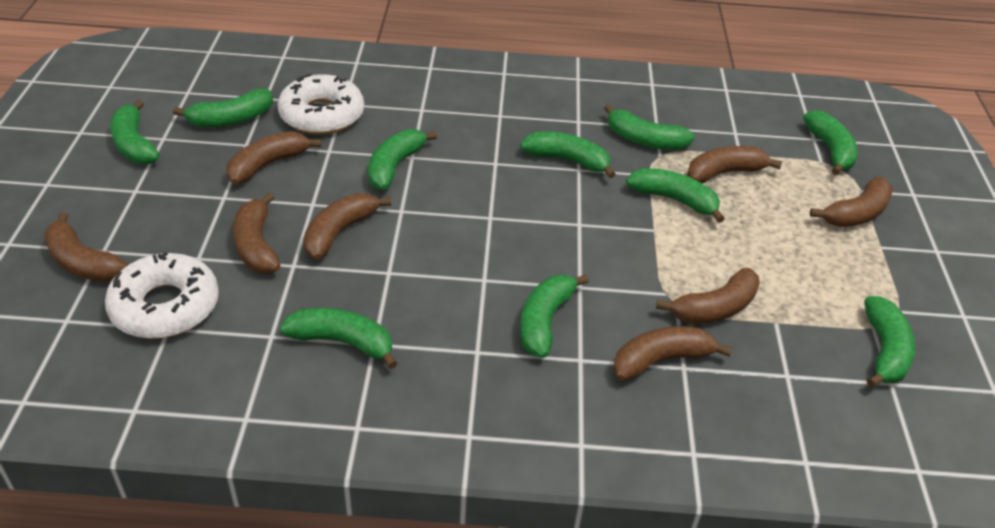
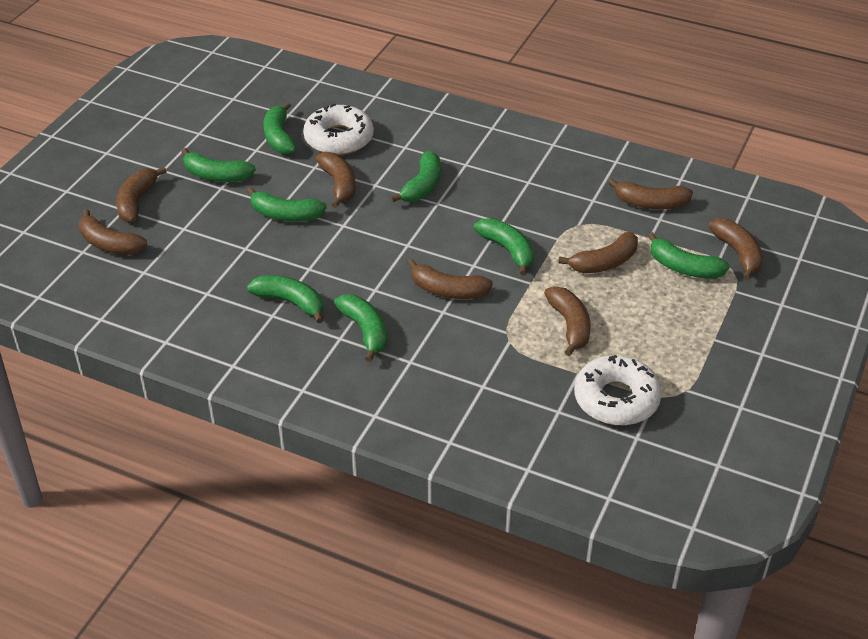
green banana: [110,100,160,164] [173,88,273,127] [280,308,397,369] [368,129,437,190] [520,131,616,178] [520,274,589,358] [604,104,695,150] [626,168,725,223] [803,110,858,175] [864,296,915,388] = 10 -> [181,148,256,182] [247,187,327,221] [247,275,324,323] [263,102,296,155] [334,294,387,362] [390,151,441,202] [474,218,534,276] [648,232,730,279] = 8

